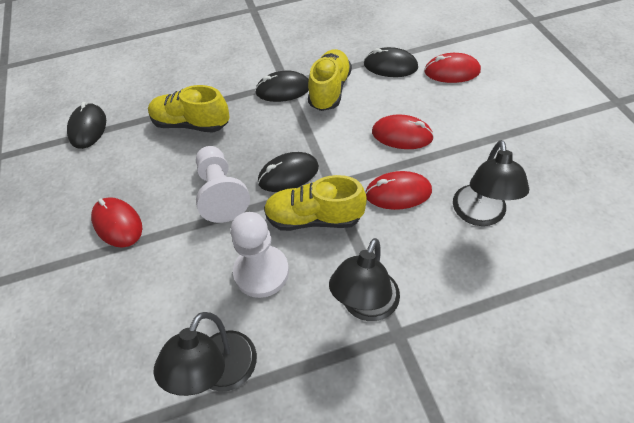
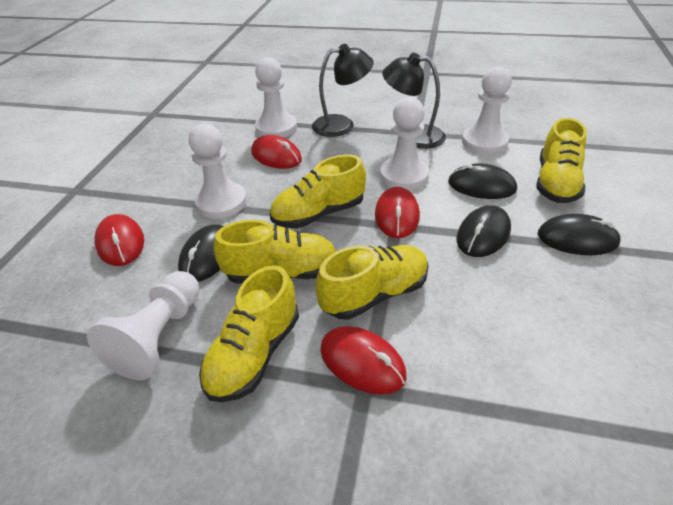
black lamp: [154,312,257,396] [329,238,400,321] [453,140,529,226] = 3 -> [312,44,374,137] [382,53,446,149] = 2
white pawn: [196,146,250,223] [231,212,289,298] = 2 -> [87,271,200,380] [189,124,247,219] [255,57,297,138] [380,97,429,190] [462,66,512,154] = 5
yellow shoe: [148,85,229,133] [264,175,367,231] [308,49,352,111] = 3 -> [199,265,299,402] [213,220,336,284] [270,155,366,229] [315,245,429,320] [536,118,587,203] = 5

